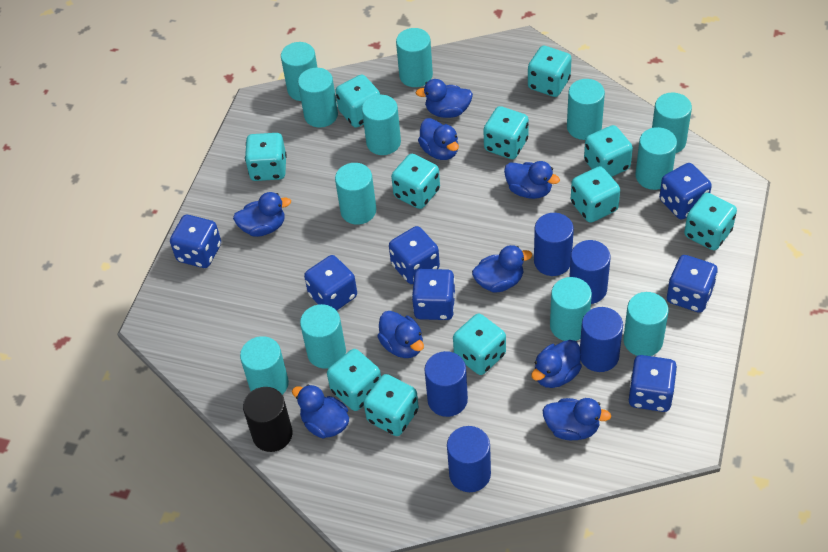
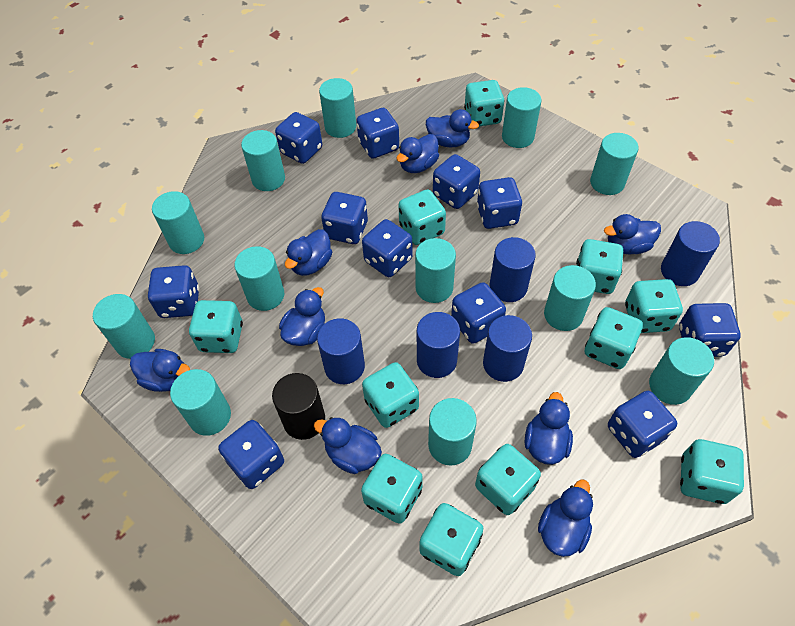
blue dice: [170,215,221,268] [304,255,357,311] [389,226,440,284] [412,269,455,320] [629,355,677,412] [659,163,712,220] [667,255,718,313] = 7 -> [148,265,199,318] [218,420,284,489] [275,112,322,164] [321,192,368,244] [356,108,399,159] [362,219,412,277] [433,154,480,209] [451,282,506,344] [477,177,522,229] [608,391,677,458] [679,303,741,357] = 11

